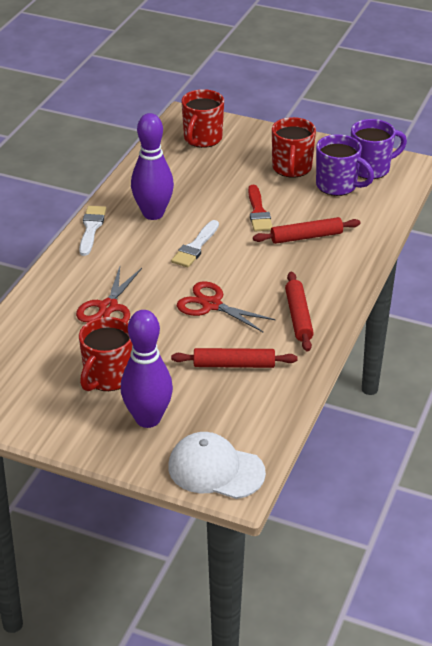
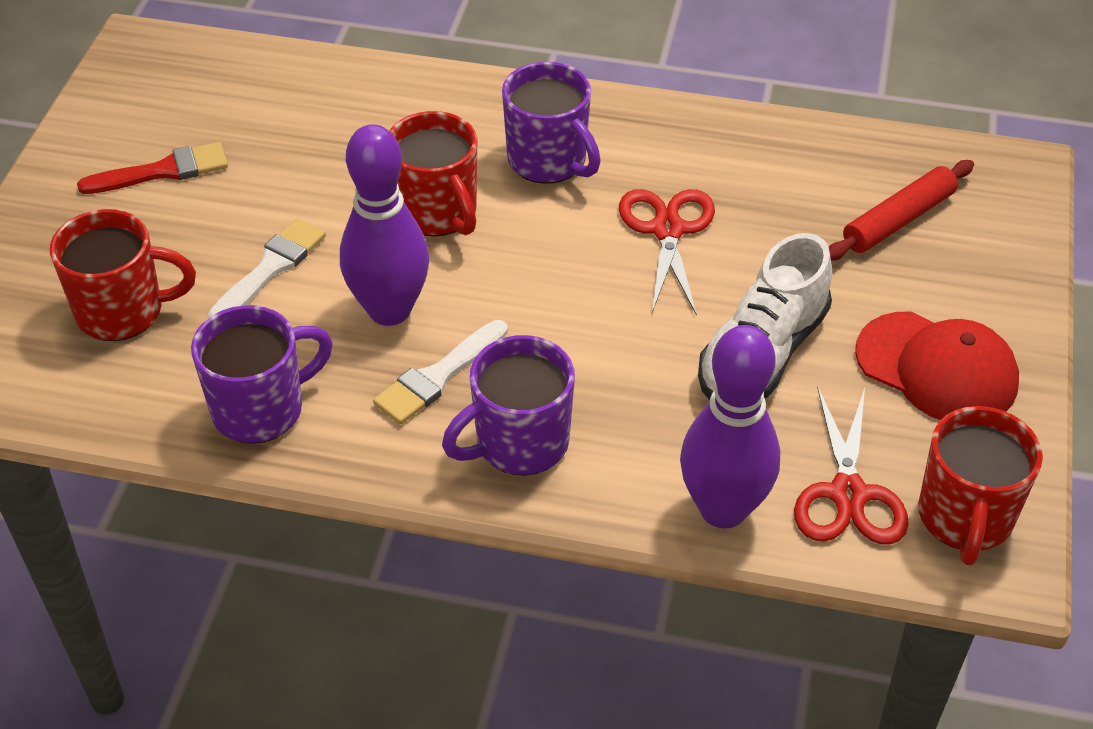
purple mug: [316,134,374,196] [351,119,407,179] = 2 -> [191,305,333,444] [442,335,575,476] [502,62,601,184] = 3
red cap: none = 0 -> [855,312,1019,420] = 1
red rolling pin: [171,348,297,368] [253,217,360,244] [285,272,314,352] = 3 -> [829,160,974,260] = 1
white cap: [168,432,266,499] = 1 -> none = 0
white shoe: none = 0 -> [698,233,832,400] = 1

